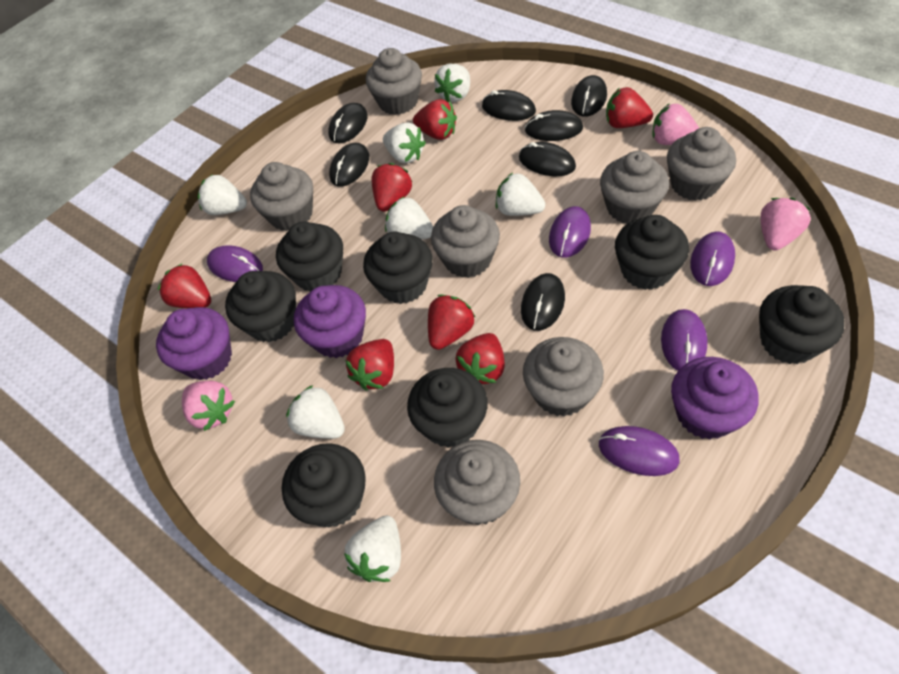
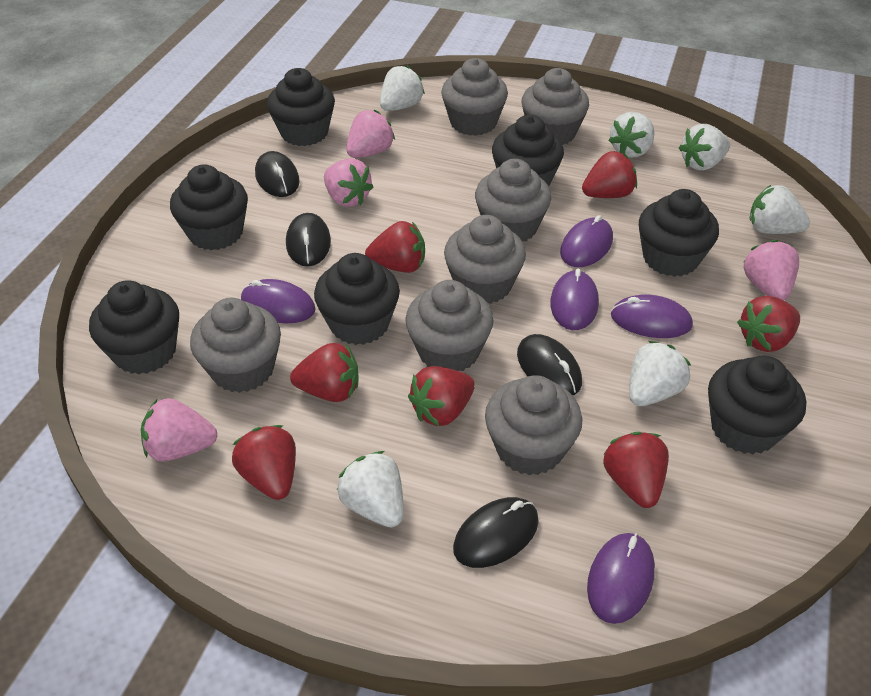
black mouse: [328,103,368,143] [329,143,369,187] [482,90,536,121] [519,142,576,176] [521,273,565,331] [525,110,583,141] [571,75,607,117] = 7 -> [255,151,300,197] [286,213,331,267] [453,497,539,568] [517,334,582,395] = 4
pink strawberry: [182,381,235,431] [652,103,699,145] [760,198,811,250] = 3 -> [141,398,218,462] [324,158,374,207] [346,109,395,158] [743,240,799,300] = 4
purple cupcake: [156,307,232,380] [294,285,366,358] [671,357,759,440] = 3 -> none = 0
white strawberry: [198,174,247,215] [286,385,345,439] [344,516,401,582] [383,123,426,164] [385,197,433,239] [434,64,470,103] [496,173,545,216] = 7 -> [337,451,404,527] [380,65,425,111] [608,112,655,158] [629,341,691,406] [679,124,730,171] [750,185,810,234] = 6

